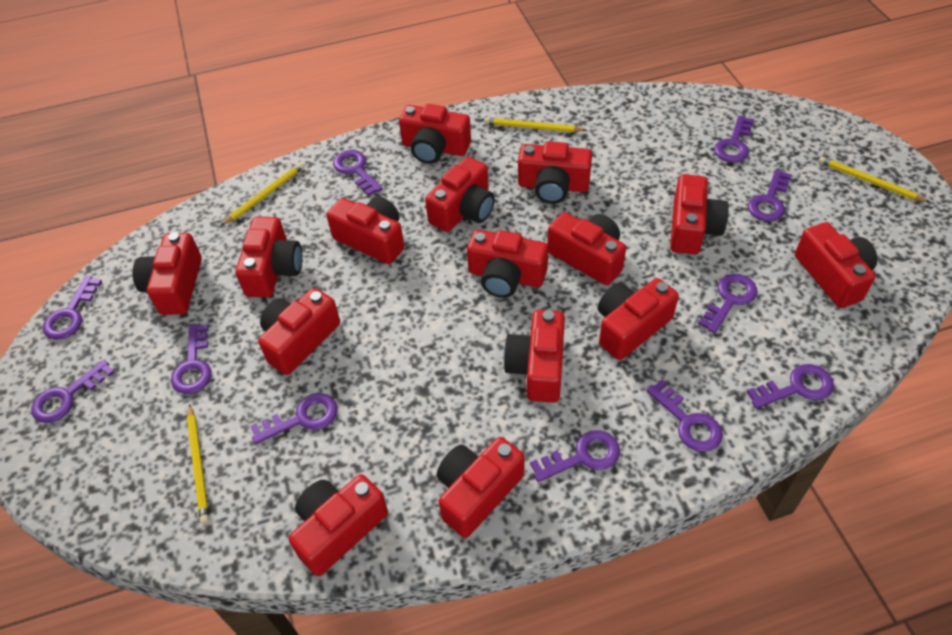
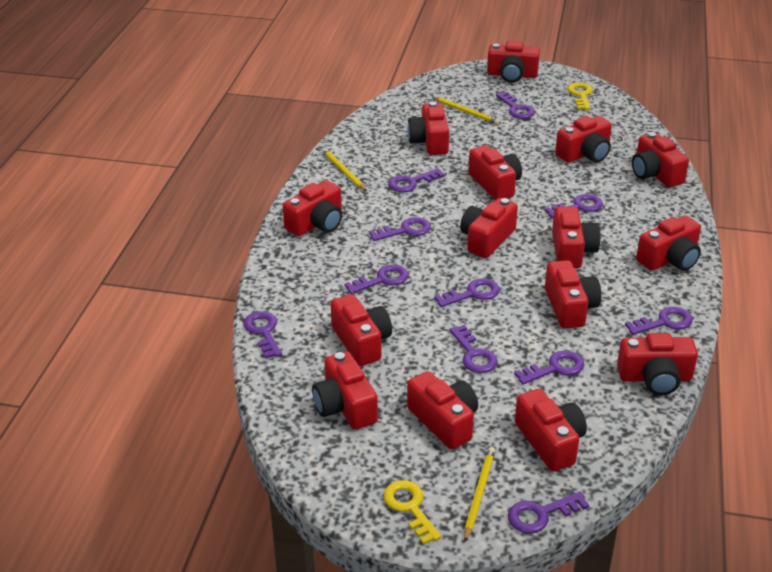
yellow key: none = 0 -> [383,480,441,545] [567,82,593,110] = 2
yellow pencil: [187,404,209,524] [220,162,305,226] [484,117,586,132] [818,156,930,203] = 4 -> [322,148,367,191] [432,97,500,124] [464,447,495,542] = 3

